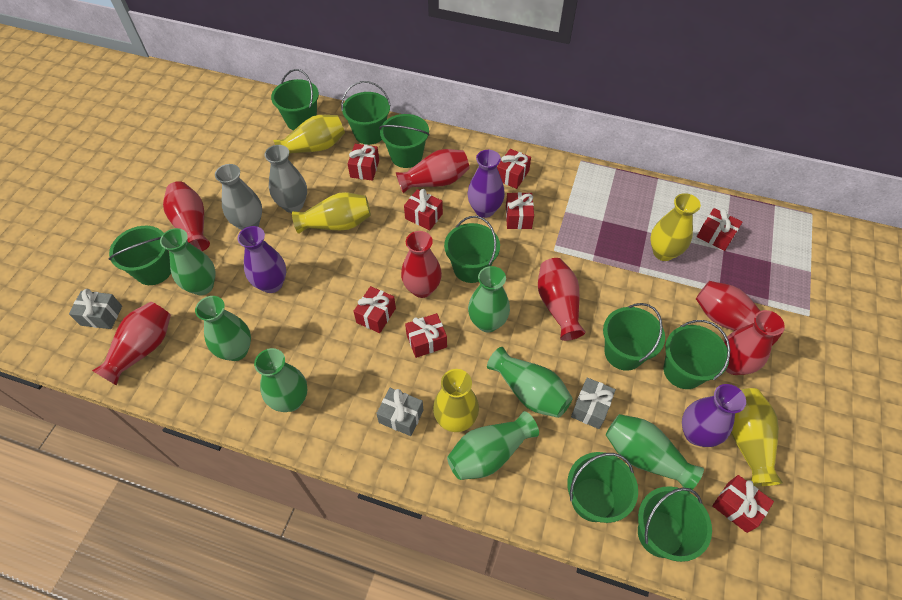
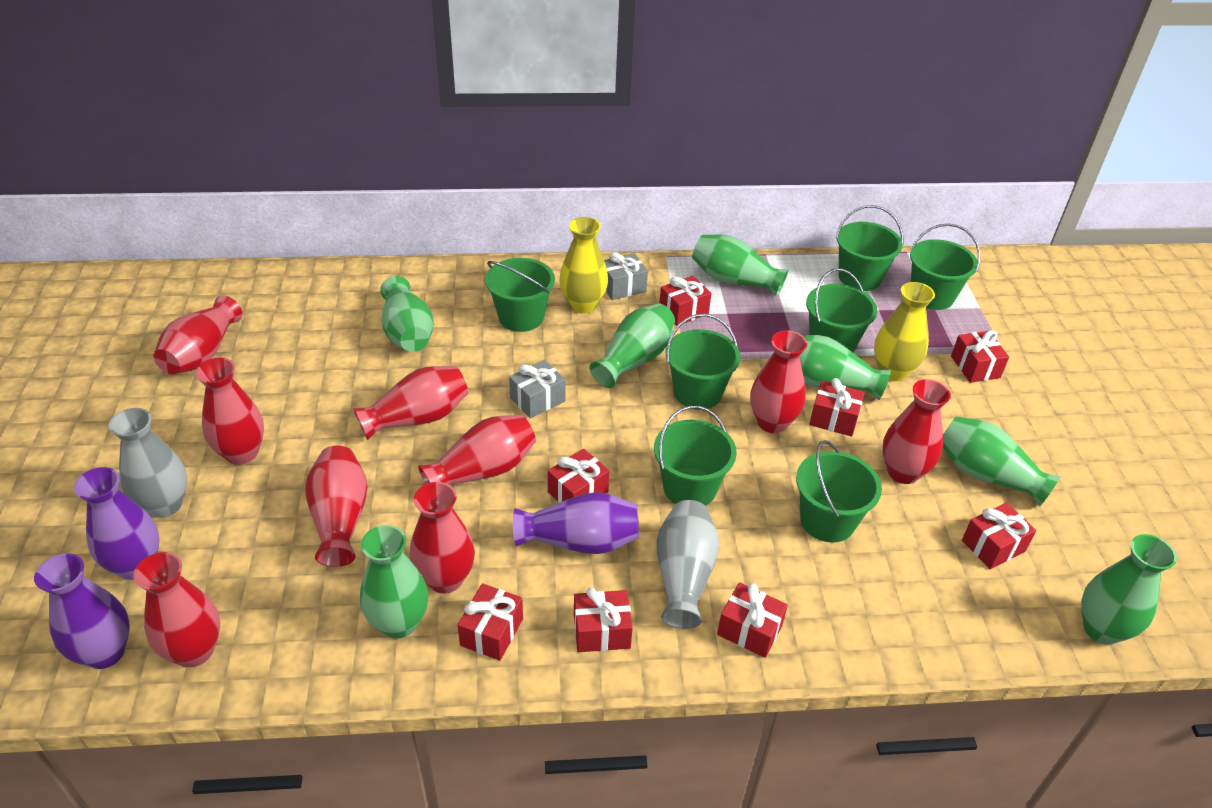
green bucket: [108,226,171,285] [271,69,319,131] [341,81,391,145] [379,114,430,168] [444,216,500,283] [567,452,638,523] [603,303,665,371] [638,486,712,562] [664,320,730,389] = 9 -> [485,258,555,332] [654,406,737,506] [666,314,741,410] [796,440,882,543] [806,268,878,352] [835,205,903,291] [910,223,980,310] = 7
grey gift: [69,289,122,329] [376,388,424,436] [571,378,616,429] = 3 -> [509,360,566,418] [604,252,648,300] = 2
red vase: [92,302,171,386] [163,181,210,251] [396,149,469,193] [401,231,442,298] [538,258,586,341] [696,281,785,345] [724,310,785,375] = 7 -> [134,552,220,667] [154,295,242,375] [196,358,264,465] [305,446,368,567] [353,366,469,440] [410,482,475,594] [418,415,536,485] [750,330,807,433] [882,379,951,484] = 9
yellow vase: [273,115,345,154] [292,192,371,234] [433,369,479,432] [650,193,701,261] [731,388,783,486] = 5 -> [559,217,608,314] [874,282,935,381] = 2

